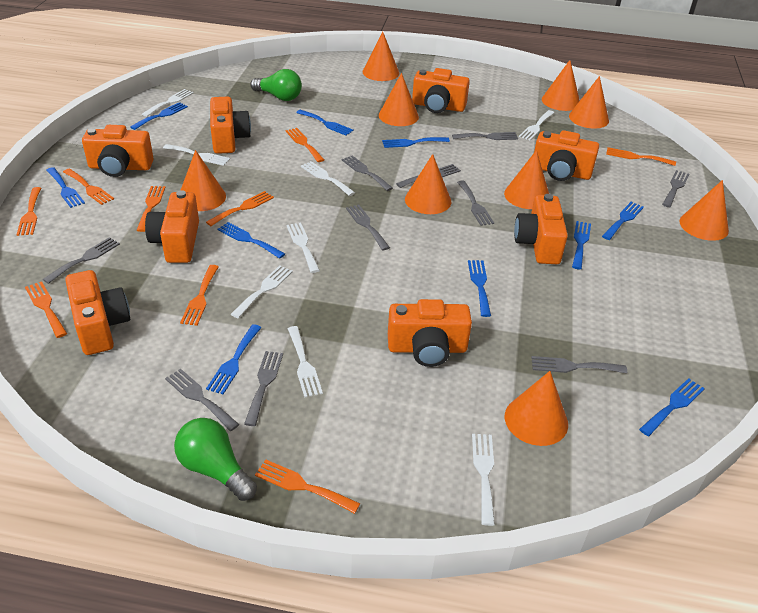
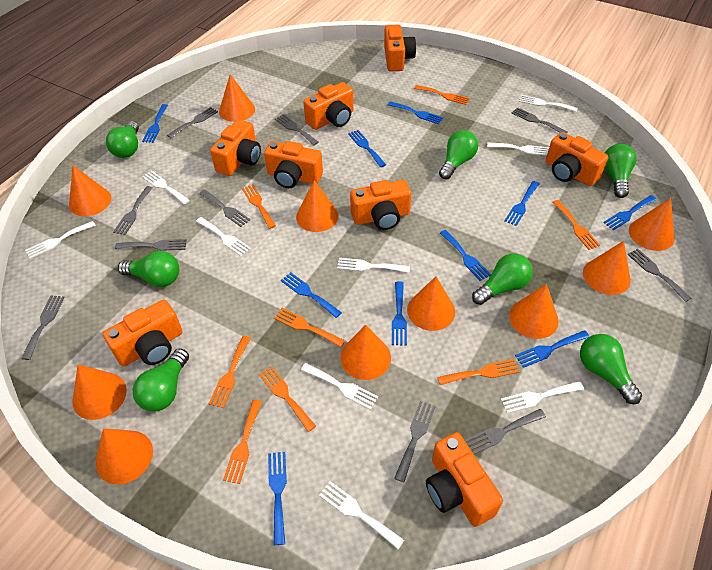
green light bulb: [174,418,257,501] [250,69,302,101] = 2 -> [106,121,139,158] [118,251,179,287] [133,348,189,412] [439,130,478,179] [472,253,533,305] [580,334,642,404] [604,144,637,198] = 7
orange cone: [181,150,226,211] [363,32,399,81] [379,73,419,126] [405,154,451,214] [504,150,549,209] [505,371,568,446] [542,60,580,111] [569,76,609,129] [680,180,729,241] = 9 -> [69,165,111,216] [72,364,127,420] [95,428,153,485] [219,74,255,122] [296,180,339,232] [340,325,391,380] [407,276,455,331] [509,284,559,339] [583,241,631,295] [629,198,675,251] = 10
orange fork: [16,187,41,236] [25,281,67,338] [63,168,114,205] [136,186,165,232] [180,265,219,326] [206,191,274,226] [255,460,360,514] [286,128,324,162] [606,147,676,166] = 9 -> [209,336,251,408] [223,399,262,484] [242,184,276,229] [259,366,316,432] [274,308,345,348] [414,85,470,105] [437,359,520,385] [552,200,600,250] = 8
white fork: [142,89,194,117] [163,144,230,166] [231,265,293,318] [286,223,320,273] [288,326,323,398] [301,161,355,196] [472,434,495,526] [519,110,554,140] = 8 -> [25,221,96,259] [142,171,190,205] [196,217,251,256] [301,363,378,410] [319,481,404,549] [337,258,410,273] [487,143,549,156] [501,381,584,413] [518,95,578,112] = 9

